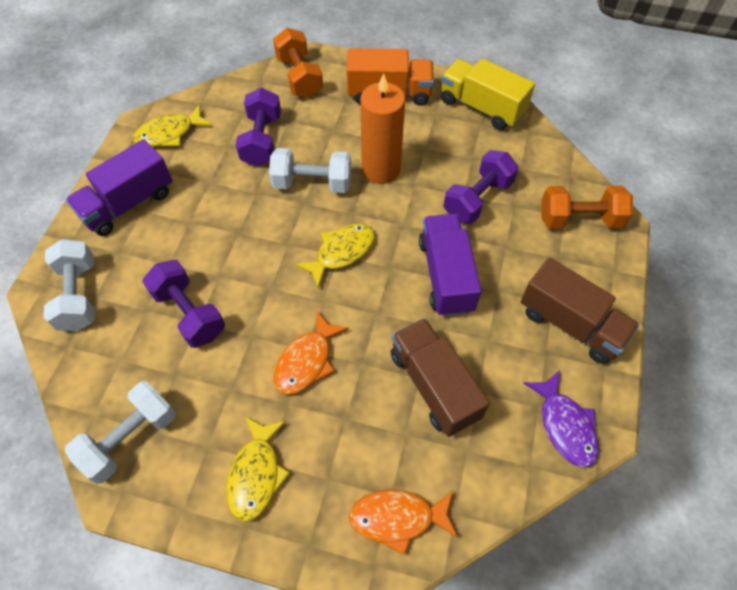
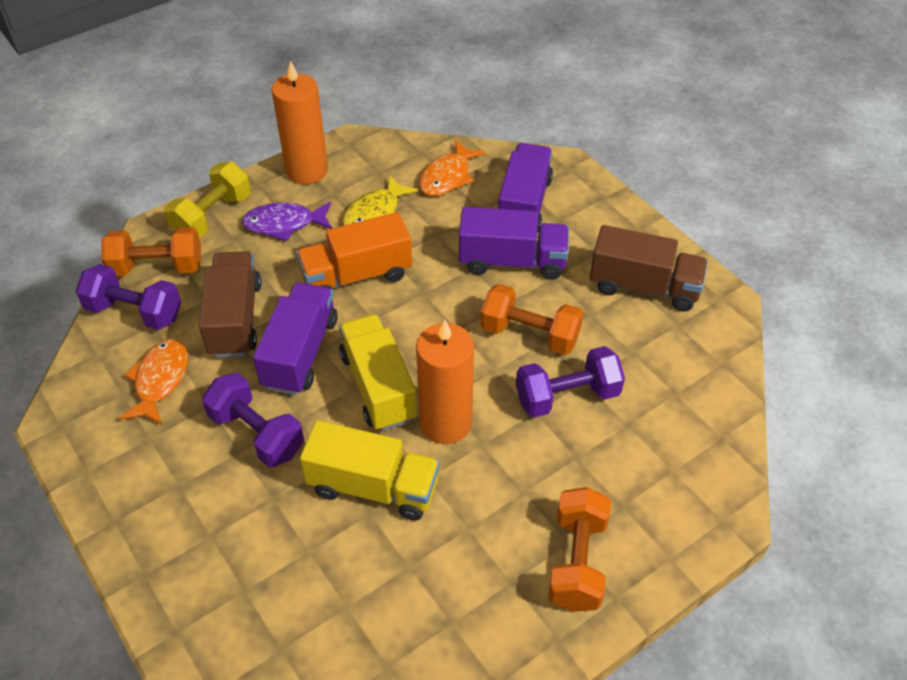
orange candle: [361,73,405,184] = 1 -> [272,61,328,184] [416,320,474,444] = 2
orange dumbbell: [273,28,323,98] [541,186,633,229] = 2 -> [101,227,201,276] [480,284,583,355] [548,487,611,612] = 3
purple truck: [66,139,173,236] [419,214,482,317] = 2 -> [253,283,338,395] [459,207,569,280] [498,143,553,233] = 3
white dumbbell: [44,239,95,331] [65,381,176,484] [269,148,351,193] = 3 -> none = 0
yellow dumbbell: none = 0 -> [164,162,251,238] = 1
yellow fish: [133,104,212,147] [226,417,290,522] [295,223,375,288] = 3 -> [342,175,418,226] = 1
yellow truck: [441,58,535,130] = 1 -> [300,420,440,521] [339,314,417,431] = 2

